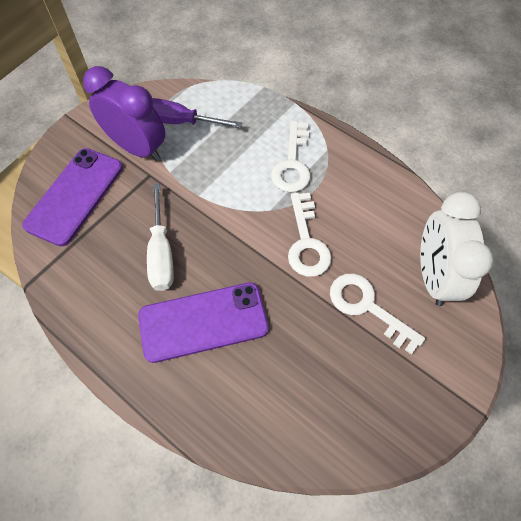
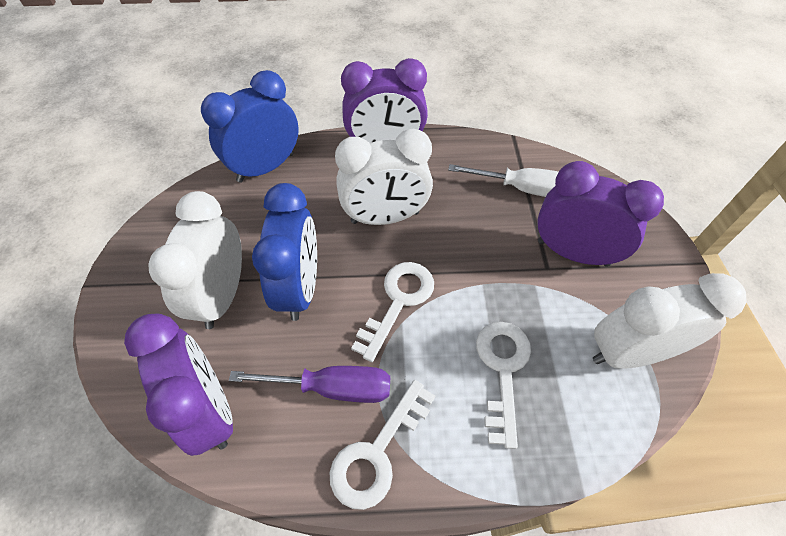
blue clock: none = 0 -> [201,70,299,183] [252,183,317,321] = 2
purple clock: [83,66,165,161] = 1 -> [124,313,233,456] [341,58,428,143] [537,161,664,267] = 3
purple phone: [22,148,123,246] [138,282,269,363] = 2 -> none = 0
white clock: [420,192,494,306] = 1 -> [148,191,242,329] [335,129,433,225] [593,273,746,369] = 3

